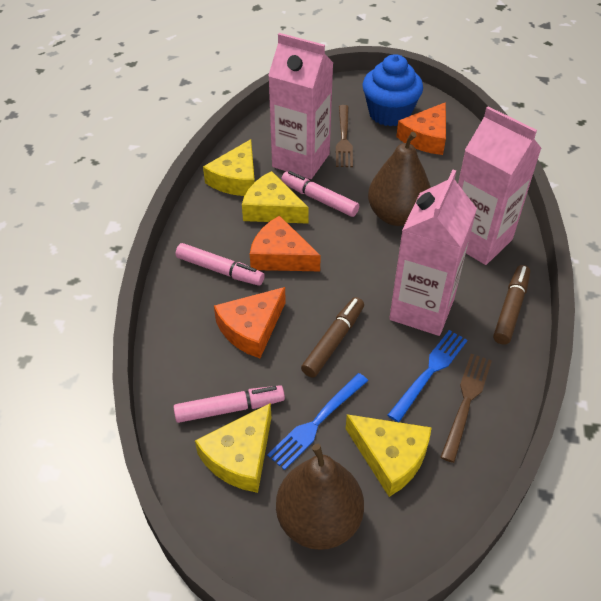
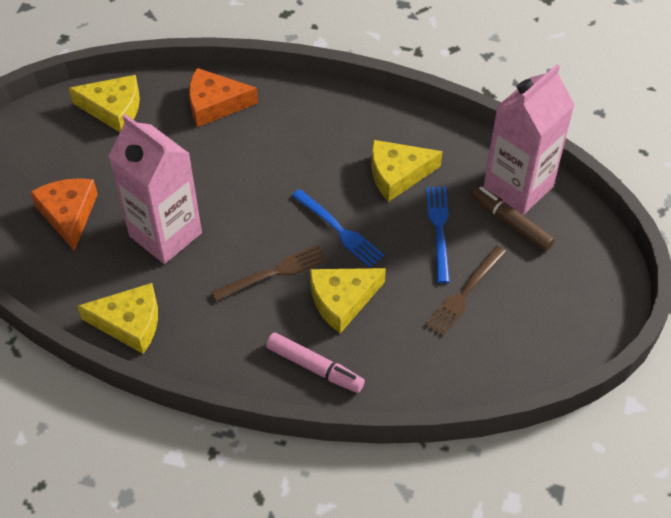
blue cupcake: [362,54,423,126] = 1 -> none = 0
brown marker: [301,297,364,378] [493,265,530,345] = 2 -> [470,185,555,252] = 1
brown pear: [276,444,364,550] [368,132,431,226] = 2 -> none = 0
orange cheese: [214,287,286,358] [250,216,321,271] [396,102,446,155] = 3 -> [30,178,98,251] [189,68,258,127] = 2
pink carton: [268,33,333,179] [389,170,477,336] [458,106,542,265] = 3 -> [108,114,202,264] [483,64,575,215] = 2
pink marker: [174,385,285,423] [176,243,265,286] [281,171,359,217] = 3 -> [266,333,365,393] = 1

